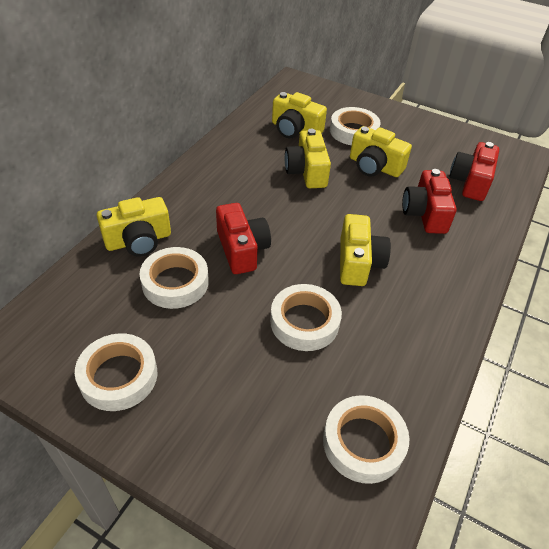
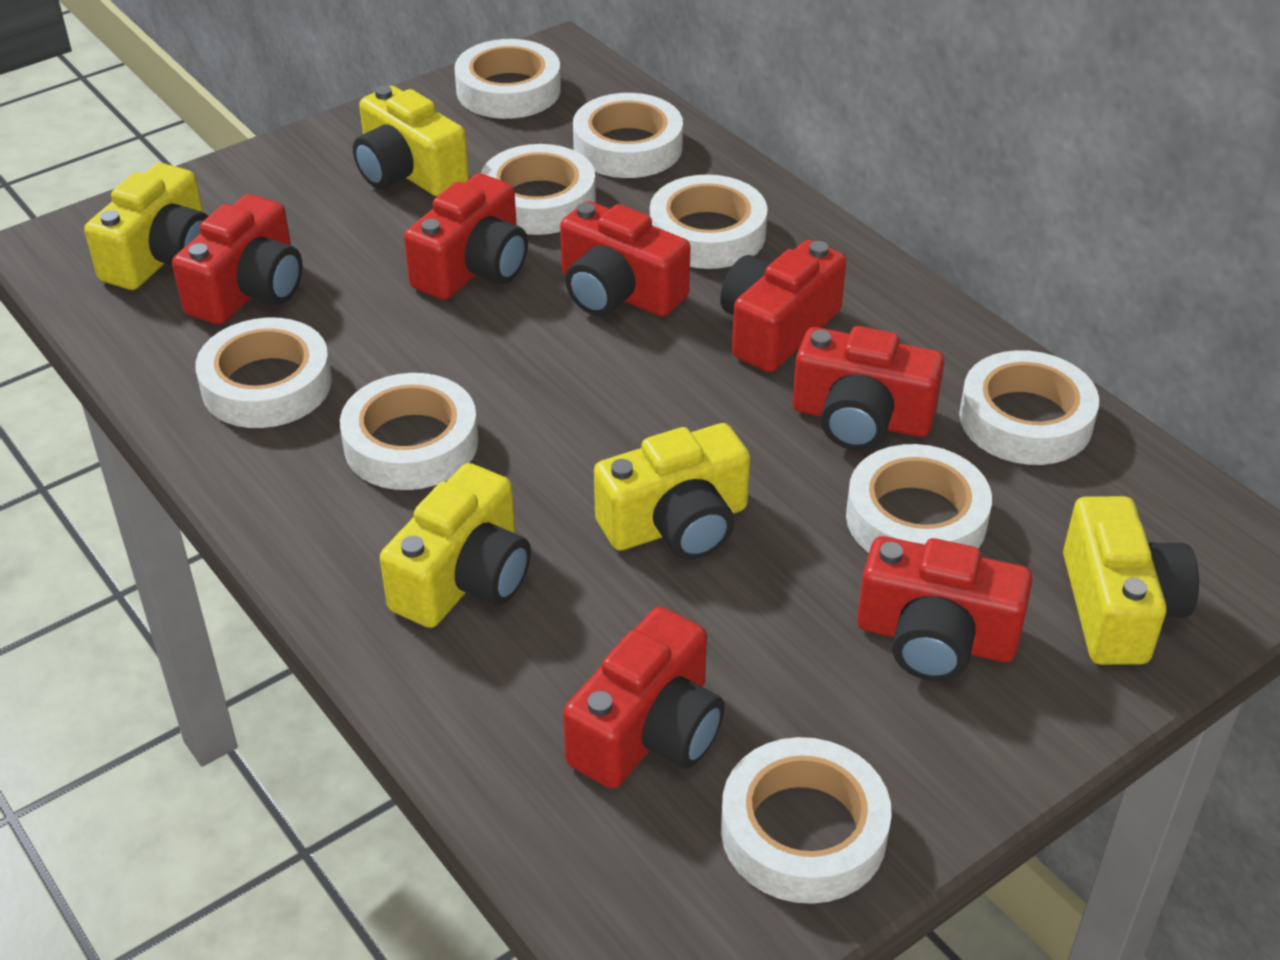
red camera: [216,203,271,274] [402,169,457,234] [449,142,499,201] = 3 -> [172,194,303,325] [404,173,528,300] [560,201,690,317] [563,607,725,789] [720,240,846,372] [793,326,944,450] [857,536,1033,681] = 7
white tape: [75,333,158,411] [140,247,209,309] [270,284,342,351] [323,395,409,484] [330,107,381,145] = 5 -> [195,318,332,428] [340,373,478,490] [454,39,561,119] [481,144,596,235] [573,93,683,178] [650,174,768,269] [721,737,892,904] [846,444,992,553] [959,350,1099,465] = 9

